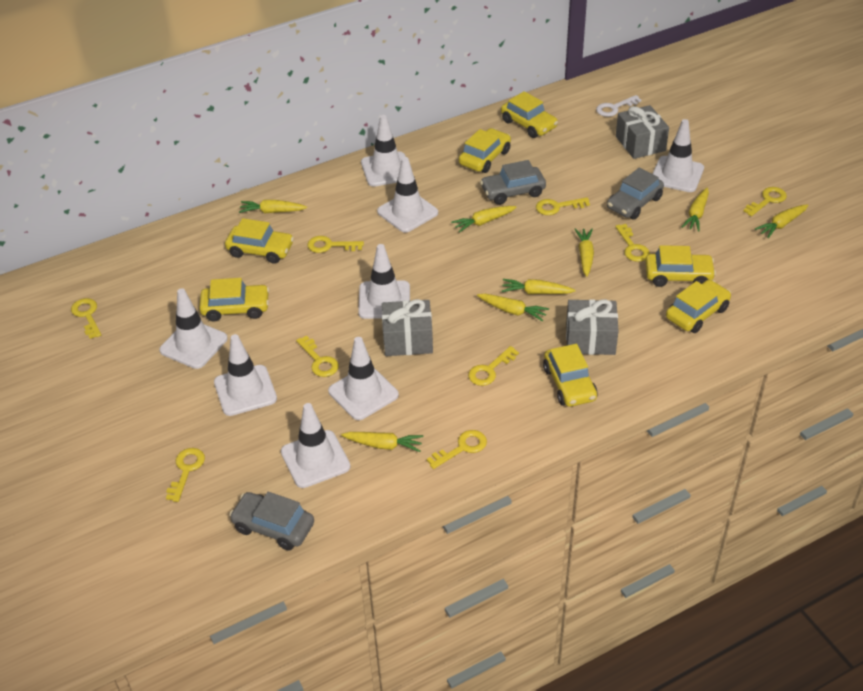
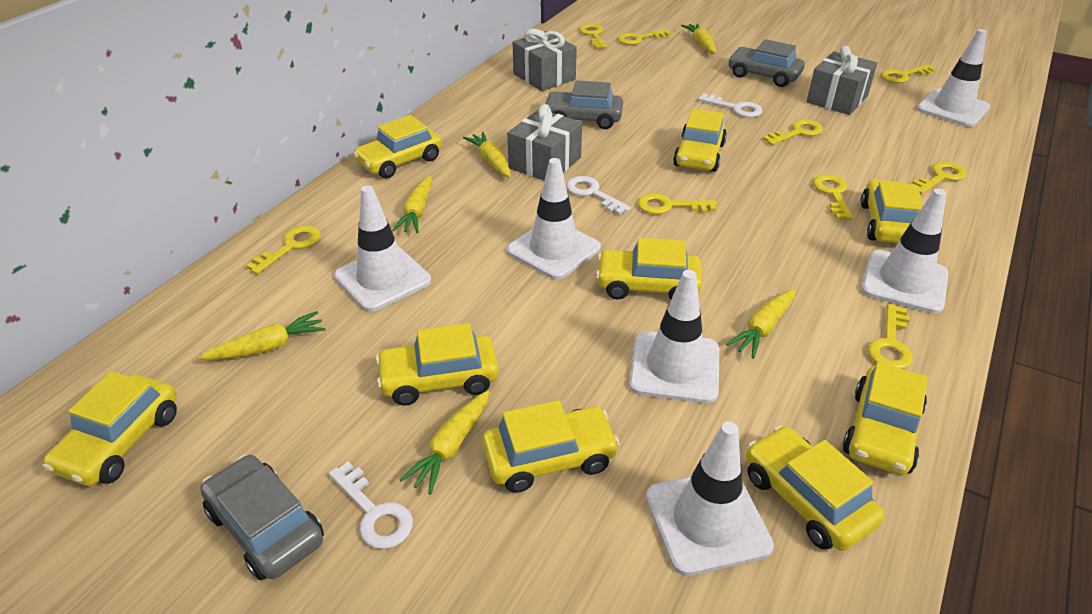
white key: [596,95,641,117] = 1 -> [329,461,413,549] [566,176,631,215] [698,93,763,117] = 3
white traffic cone: [159,288,228,369] [214,334,277,416] [281,403,351,488] [328,337,399,420] [358,244,410,319] [361,115,406,187] [377,157,438,233] [652,119,704,192] = 8 -> [334,185,431,312] [507,158,601,280] [629,270,719,403] [646,422,774,576] [861,188,948,314] [917,29,990,127] = 6
yellow car: [199,278,269,321] [225,218,294,264] [459,128,511,173] [501,91,558,138] [543,344,598,407] [645,245,716,287] [666,280,731,333] = 7 -> [43,371,177,486] [353,115,442,178] [375,323,499,405] [482,400,620,493] [596,238,702,299] [673,109,727,172] [746,426,885,551] [843,362,928,475] [861,179,923,243] = 9
yellow carrot: [239,200,307,213] [341,432,423,452] [451,206,516,233] [477,294,549,322] [502,279,576,294] [575,228,594,277] [682,188,709,231] [755,204,808,238] = 8 -> [199,311,326,360] [392,176,432,233] [400,390,490,494] [463,132,511,178] [681,23,716,54] [726,289,796,359] = 6

